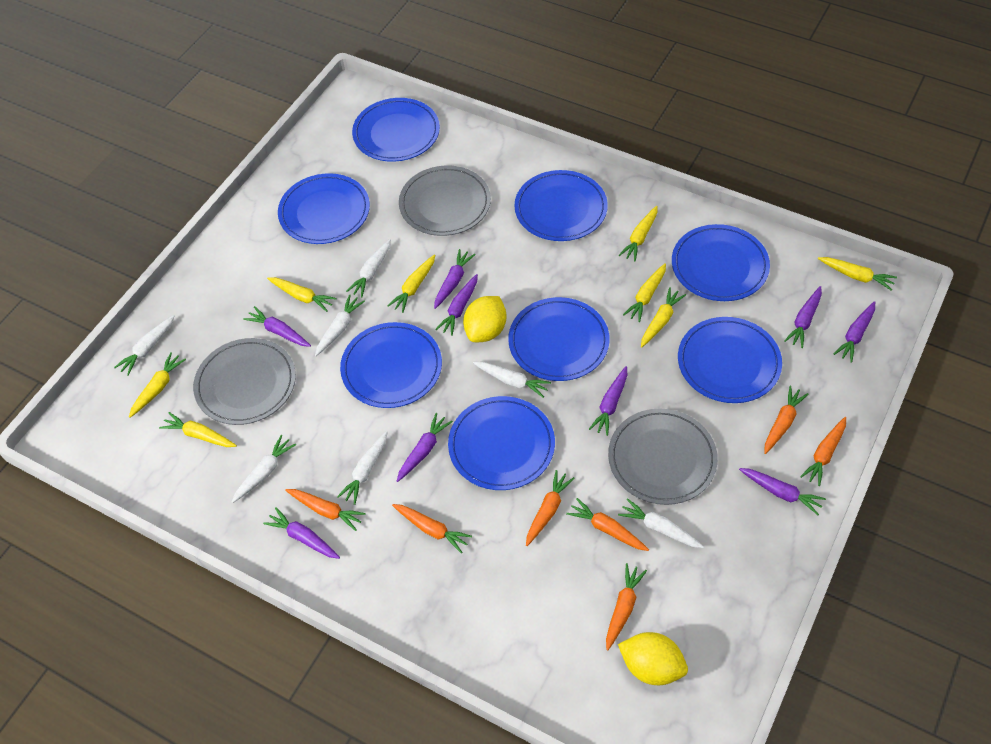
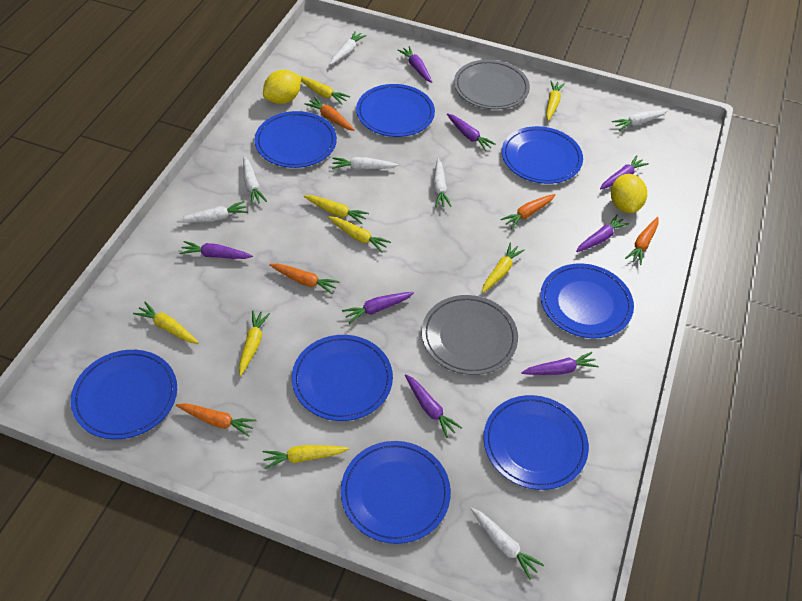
grey plate: [193,338,296,425] [399,166,491,236] [608,409,718,505] = 3 -> [422,295,518,375] [454,60,530,110] = 2
orange carrot: [285,489,366,531] [392,504,472,553] [526,470,575,546] [566,498,649,551] [606,563,647,651] [764,386,809,454] [800,417,846,486] = 7 -> [176,403,256,437] [269,264,340,295] [305,97,355,131] [501,194,556,229] [625,217,659,265] = 5
purple carrot: [243,306,311,347] [263,508,340,559] [397,413,453,482] [434,249,476,309] [435,274,478,336] [589,366,627,436] [739,468,826,515] [784,286,822,348] [834,301,875,363] = 9 -> [179,241,253,259] [342,292,414,324] [398,46,432,83] [405,374,462,438] [447,113,496,151] [521,352,599,375] [576,215,629,252] [600,156,649,190] = 8

